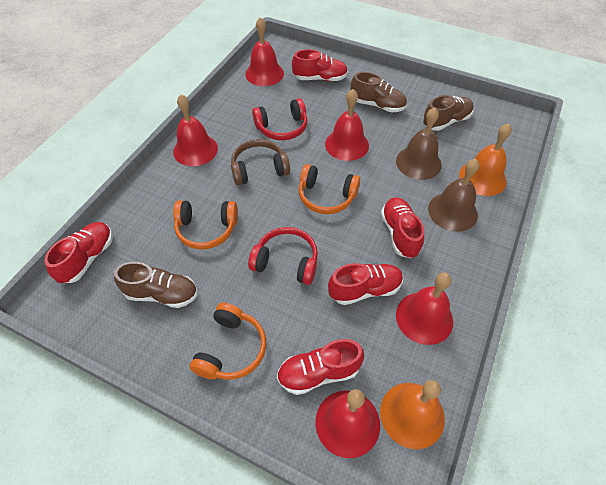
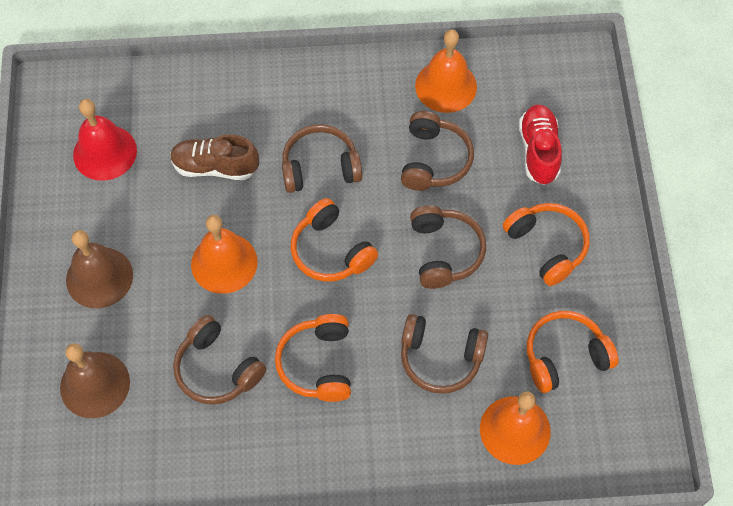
brown headphones: [231,139,290,185] = 1 -> [173,315,266,405] [282,124,362,193] [401,111,474,191] [401,314,488,394] [410,205,486,289] = 5
brown shoe: [114,262,197,308] [351,72,407,112] [423,95,474,131] = 3 -> [170,135,259,180] = 1
orange bell: [380,380,445,449] [459,123,512,196] = 2 -> [191,215,258,294] [415,29,477,113] [480,392,551,465] = 3
orange headphones: [173,200,238,250] [189,303,266,380] [299,164,360,214] = 3 -> [275,314,351,402] [291,198,378,282] [503,203,590,286] [527,311,618,393] = 4
red bell: [173,94,218,166] [245,17,284,86] [315,389,380,458] [325,89,369,161] [396,272,453,345] = 5 -> [73,99,137,181] = 1
red headphones: [248,227,318,285] [252,98,307,140] = 2 -> none = 0
red shoe: [44,222,113,283] [277,339,364,395] [292,49,348,81] [328,263,403,305] [381,198,424,258] = 5 -> [519,105,562,185] = 1

